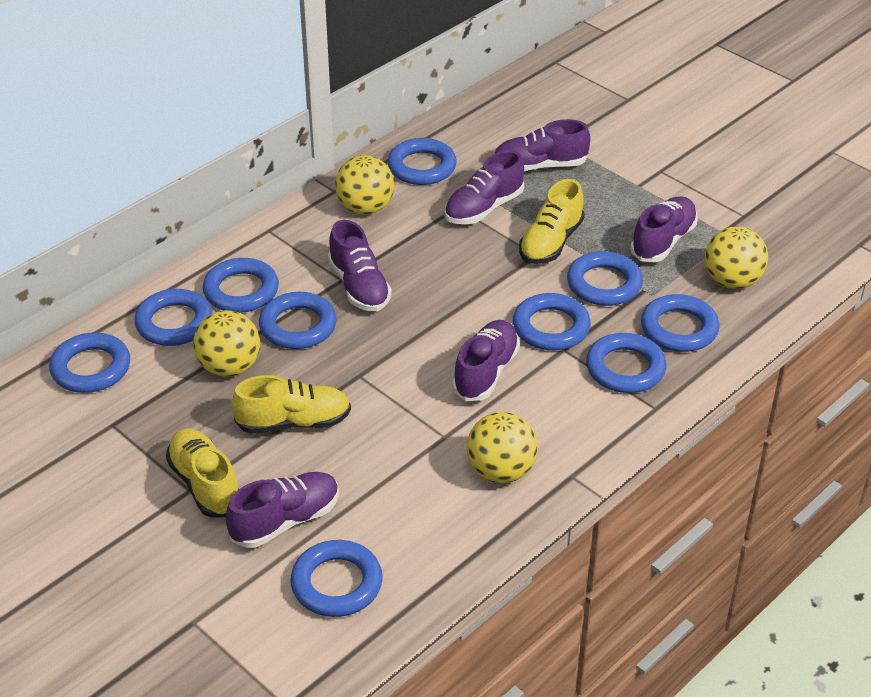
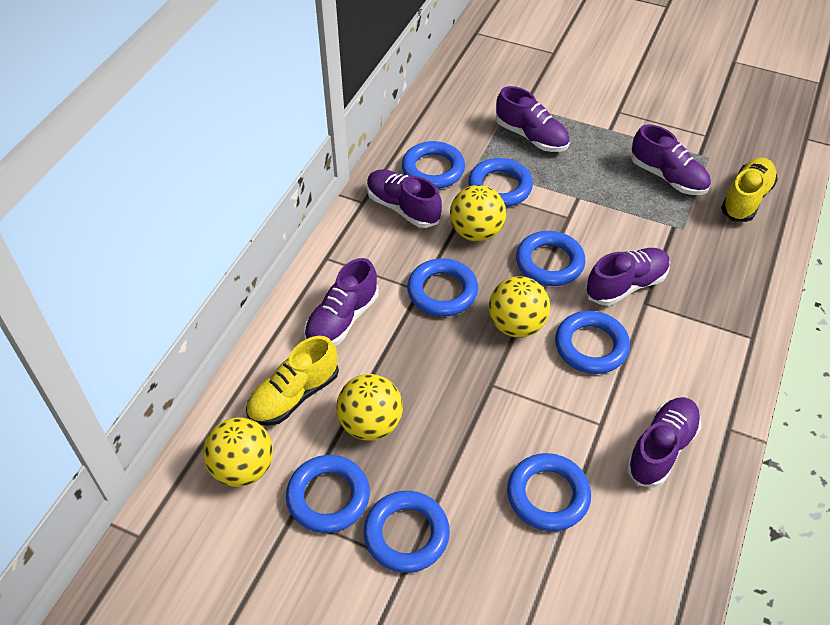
blue ring: [49,332,130,393] [134,289,212,346] [203,258,279,313] [259,292,337,349] [291,540,383,617] [388,138,457,185] [513,293,591,350] [567,251,643,306] [586,333,666,393] [641,294,719,352] = 10 -> [286,455,370,533] [364,491,450,573] [402,141,465,189] [407,258,478,317] [468,158,533,207] [507,453,591,531] [516,231,586,286] [555,311,630,374] = 8
yellow shoe: [166,428,239,518] [232,375,351,434] [519,179,584,264] = 3 -> [246,336,339,426] [721,158,778,222] = 2

